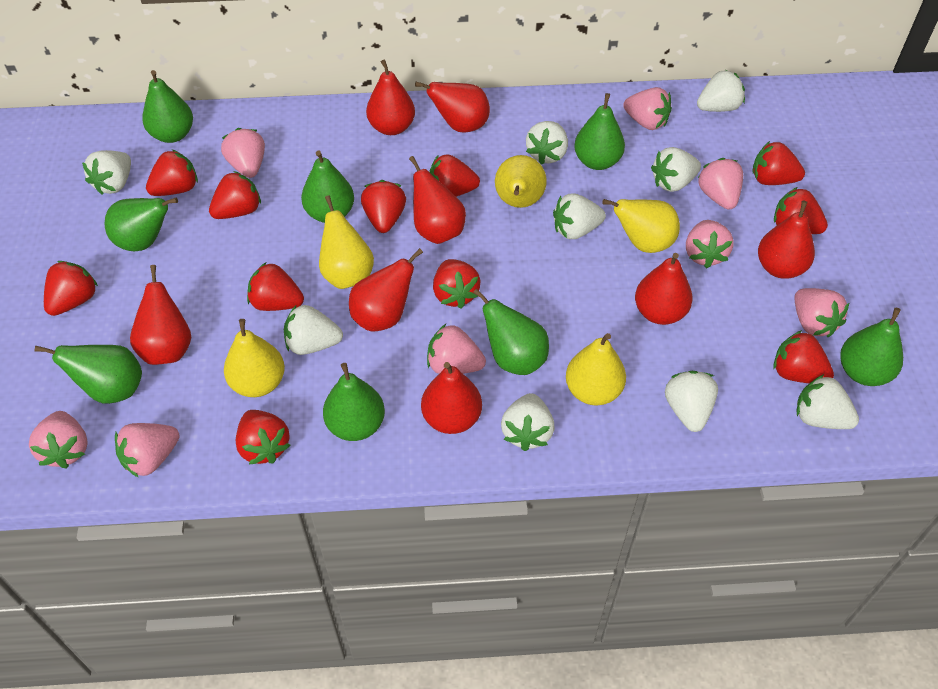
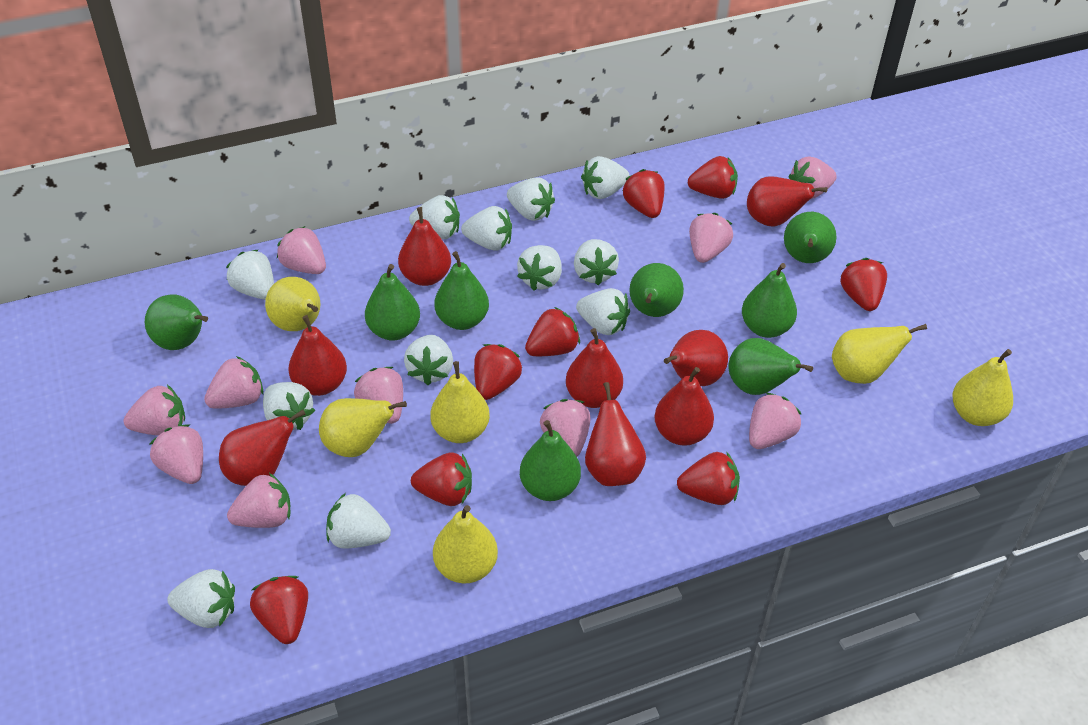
pink strawberry: [29,411,88,469] [115,423,180,478] [221,128,265,178] [427,324,486,374] [623,87,672,130] [686,220,734,268] [698,158,743,210] [794,288,849,337] = 8 -> [123,385,185,436] [150,424,203,484] [204,356,263,409] [227,473,291,528] [277,226,326,274] [354,367,403,424] [540,399,590,457] [689,213,733,263] [749,393,801,449] [788,157,837,199] = 10
red strawberry: [44,261,98,316] [146,150,198,196] [209,171,261,219] [236,410,290,465] [247,262,304,311] [361,180,406,233] [429,154,480,197] [433,259,481,309] [752,141,805,185] [773,330,834,384] [774,187,828,234] = 11 -> [250,576,308,644] [411,452,472,506] [474,344,522,400] [525,307,580,356] [623,169,665,218] [677,452,740,505] [688,156,738,199] [840,258,887,311] = 8
white strawberry: [82,150,131,195] [284,305,343,355] [501,393,555,451] [526,121,568,165] [553,193,606,239] [651,147,701,192] [665,371,718,432] [697,70,745,112] [797,374,859,429] = 9 -> [167,569,235,628] [226,249,274,300] [263,382,315,430] [326,493,391,549] [404,335,453,385] [409,195,460,239] [461,206,512,251] [507,177,555,221] [517,245,562,291] [574,239,619,285] [576,288,630,335] [581,156,630,199] = 12
yellow pear: [224,319,285,397] [319,195,374,289] [495,155,547,208] [566,333,626,405] [602,199,680,253] = 5 -> [265,277,320,331] [319,398,407,457] [430,361,490,443] [433,505,498,584] [832,324,927,384] [953,349,1013,426] = 6

